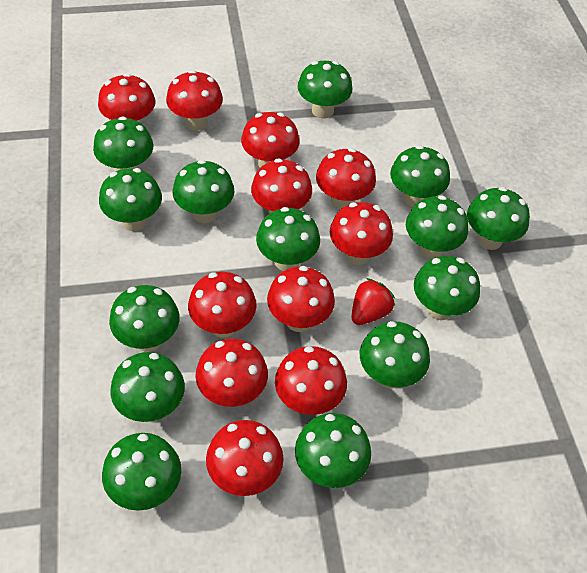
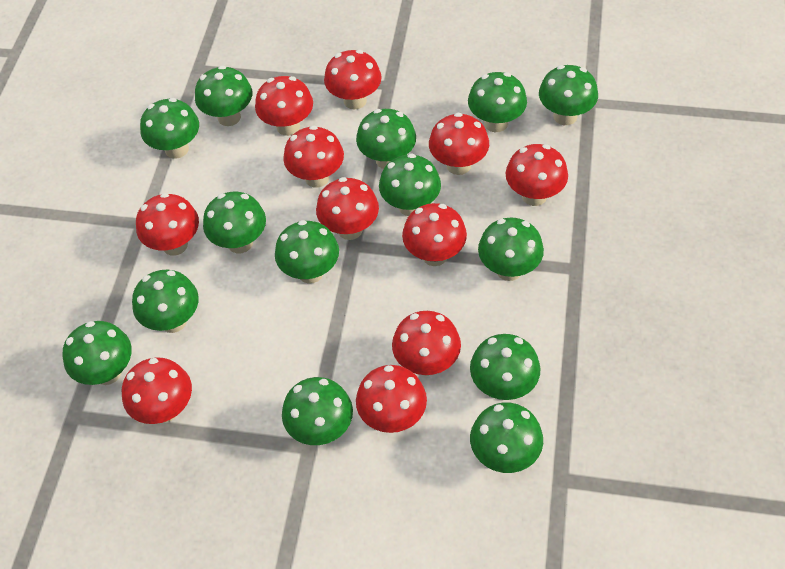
red strawberry: [352,278,395,325] = 1 -> none = 0

